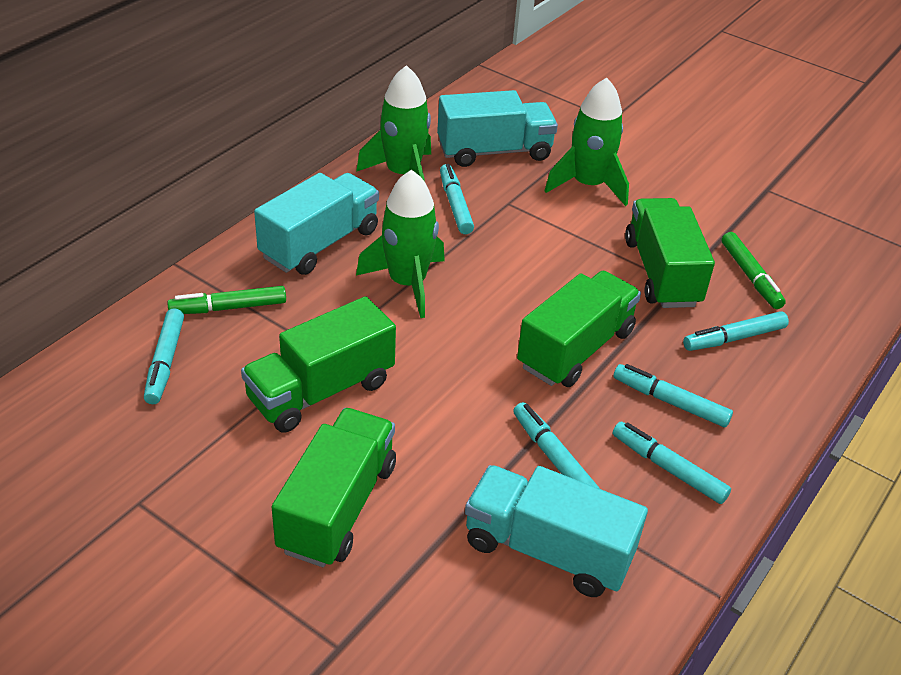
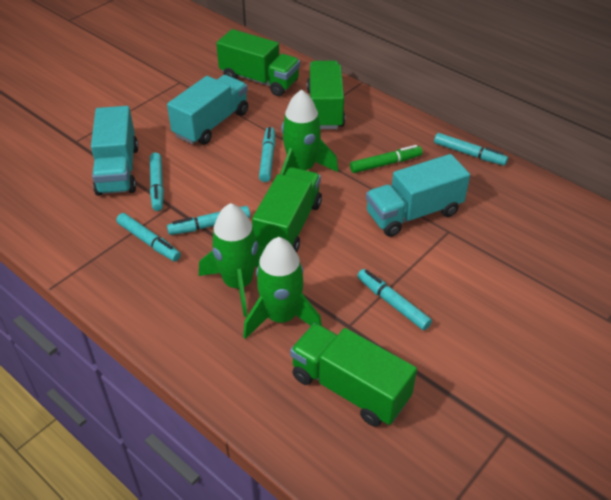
green marker: [167,286,286,314] [722,232,786,309] = 2 -> [350,145,423,173] = 1

